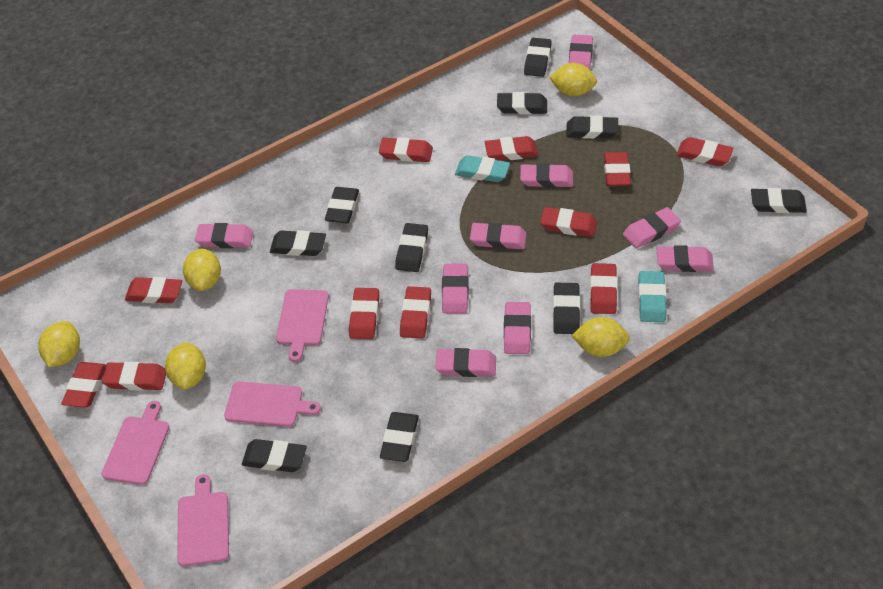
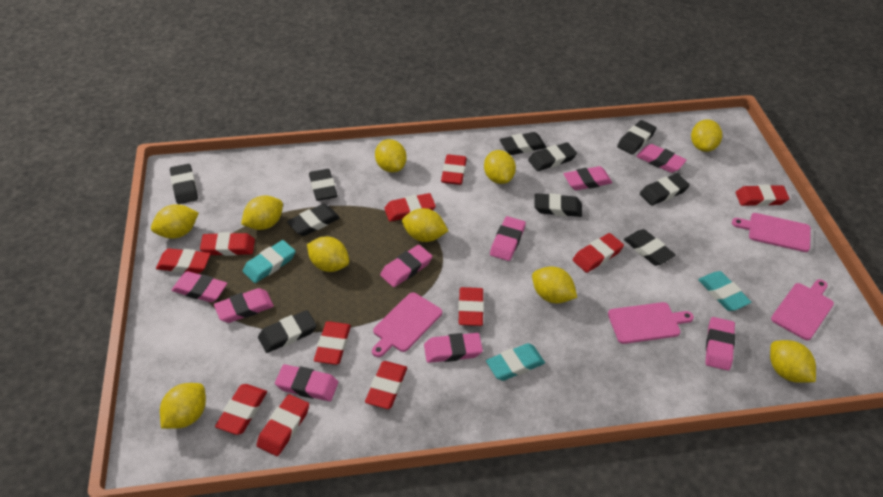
turquoise eraser: [455,155,510,182] [638,271,666,322] = 2 -> [243,240,296,283] [486,343,545,381] [698,271,751,311] = 3
yellow lemon: [38,321,80,367] [165,342,206,390] [183,249,221,291] [549,63,597,96] [572,317,630,357] = 5 -> [151,204,199,239] [160,383,206,429] [241,195,283,230] [307,237,349,272] [375,139,407,173] [402,208,448,242] [484,150,516,184] [532,267,577,303] [691,119,722,152] [770,340,816,383] = 10

